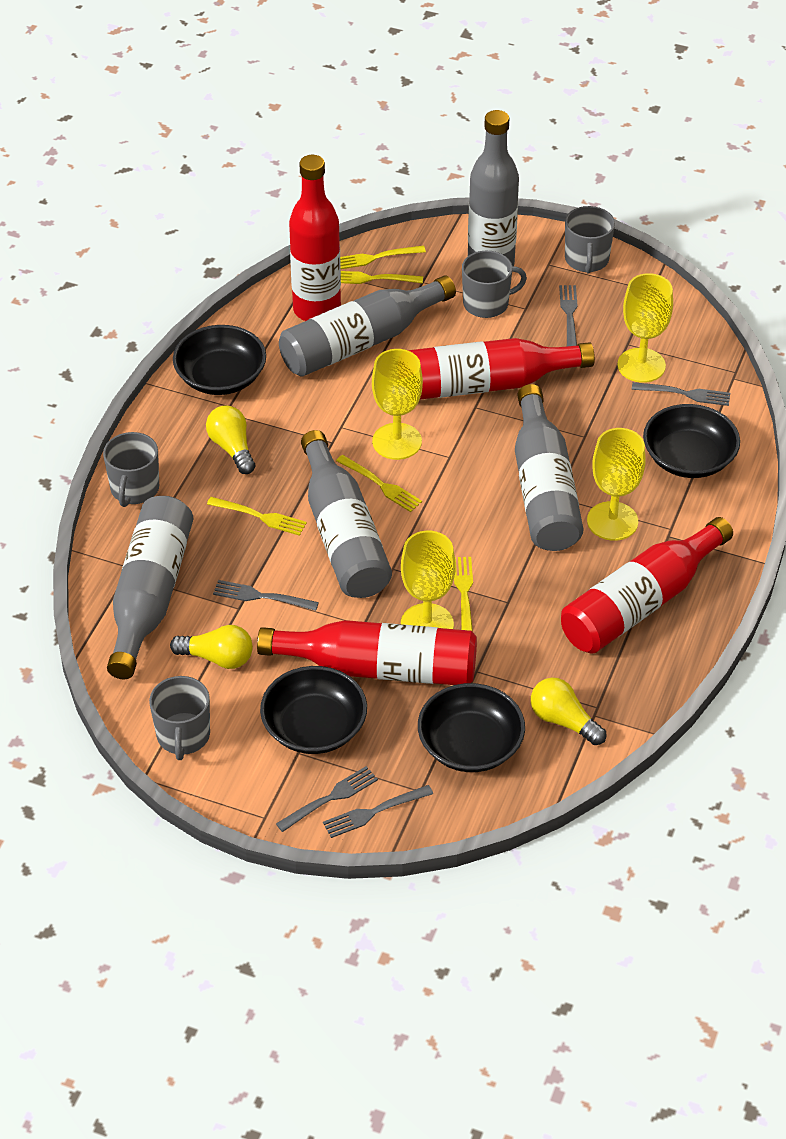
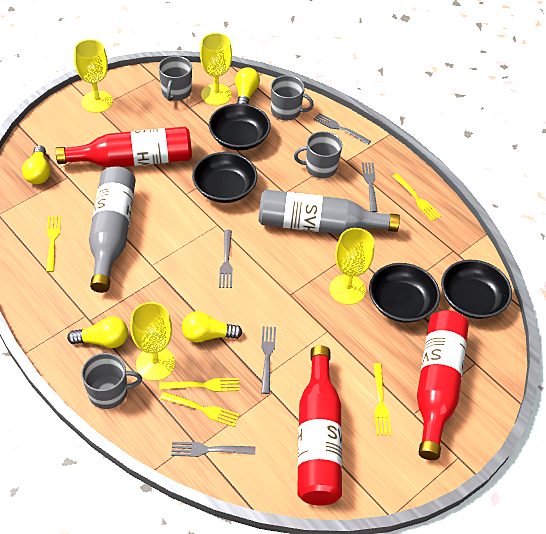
grey bottle: [107,496,193,679] [279,275,456,377] [301,430,392,598] [468,110,519,266] [515,384,583,551] = 5 -> [89,166,136,293] [259,190,400,234] = 2
red bottle: [257,620,477,685] [289,155,341,321] [408,338,595,400] [561,517,733,654] = 4 -> [55,127,192,167] [297,345,342,506] [417,310,469,460] = 3
yellow light bulb: [170,625,253,669] [206,406,256,474] [531,677,606,745] = 3 -> [22,145,50,184] [67,316,128,348] [182,311,242,343] [235,67,260,104] = 4

